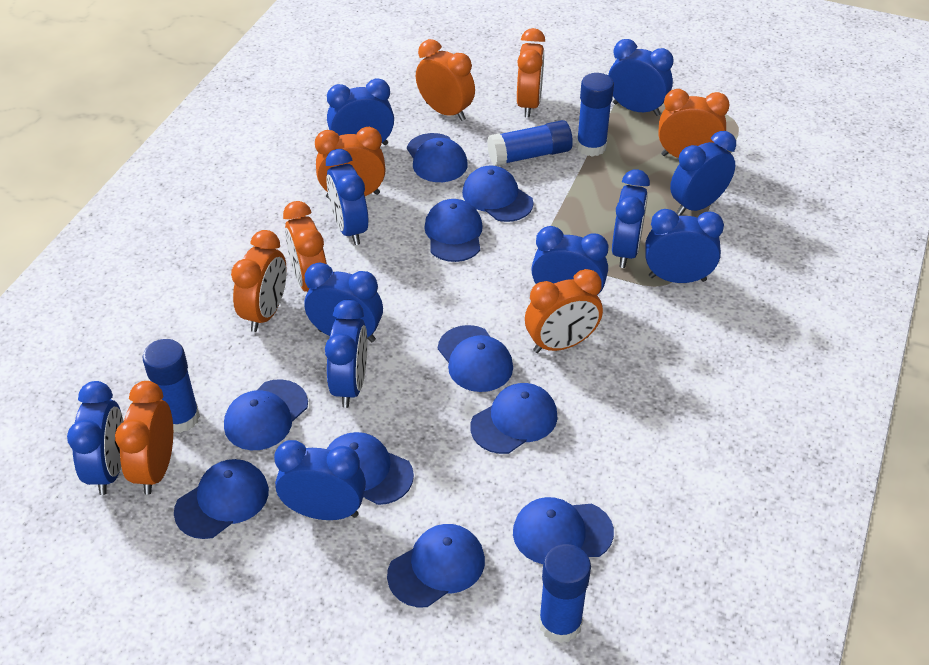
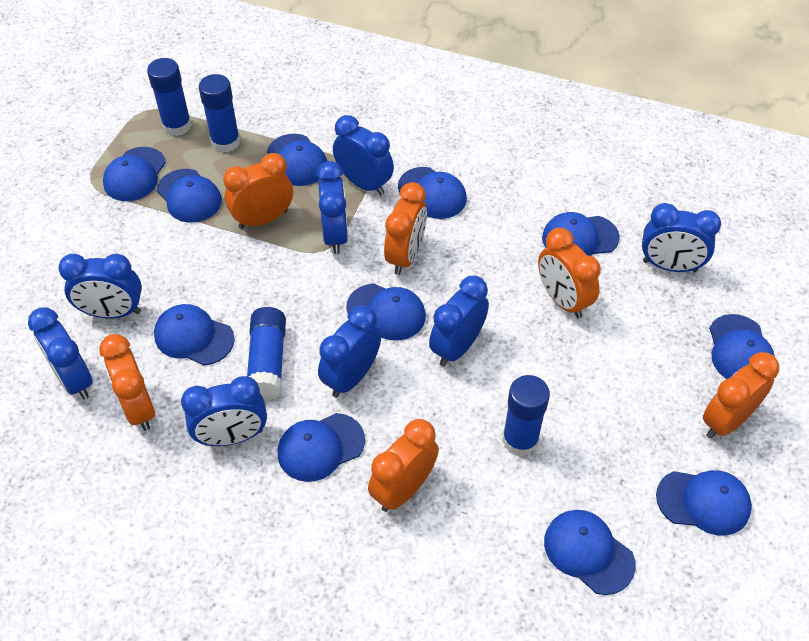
blue cap: [174,459,269,539] [224,379,308,450] [327,432,414,505] [387,524,485,607] [407,133,468,182] [424,199,483,262] [438,325,513,392] [462,165,534,222] [470,383,558,454] [513,497,614,564] = 10 -> [103,147,166,201] [154,304,235,365] [157,169,222,223] [267,134,327,186] [278,413,365,482] [346,284,426,341] [398,167,467,219] [542,212,620,256] [544,510,636,595] [656,470,752,536] [709,314,775,379] = 11
blue clock: [67,381,124,495] [274,440,366,520] [304,263,383,342] [325,300,367,408] [326,149,369,245] [327,79,394,145] [531,226,608,295] [608,39,674,116] [612,169,650,268] [645,209,724,283] [670,131,736,216] = 11 -> [28,307,93,399] [58,254,142,318] [181,376,267,446] [316,161,348,254] [318,305,381,398] [333,115,394,195] [429,276,489,366] [642,203,721,272] = 8
orange clock: [115,381,173,495] [231,230,287,332] [283,201,327,292] [315,127,385,199] [416,39,475,121] [517,28,545,117] [525,269,603,353] [658,89,730,158] = 8 -> [99,334,155,431] [223,153,293,229] [368,419,439,512] [384,182,427,275] [538,228,601,319] [703,352,779,439] = 6

